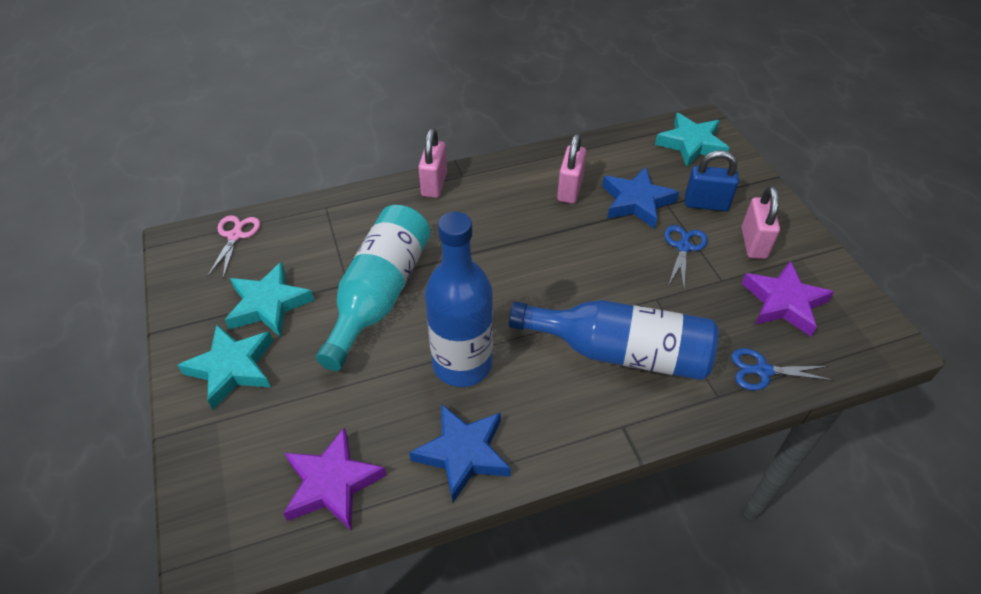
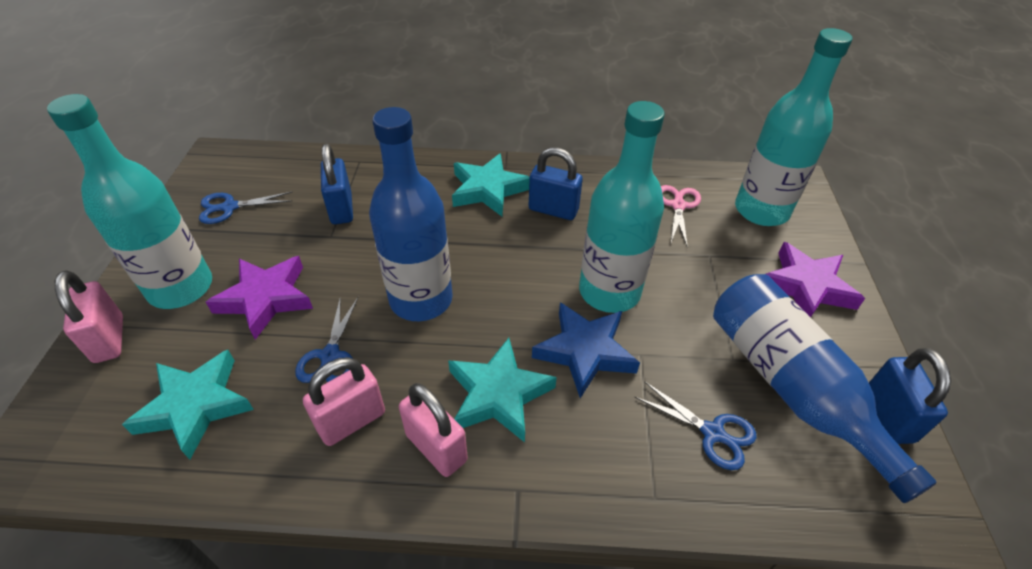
blue padlock: [685,150,739,211] = 1 -> [321,143,353,224] [529,147,583,220] [869,348,951,444] = 3
blue scissors: [664,225,708,288] [731,348,834,391] = 2 -> [199,192,292,224] [295,297,358,383] [634,382,757,470] = 3
blue star: [409,404,511,502] [602,167,679,229] = 2 -> [532,302,640,398] = 1
turquoise bottle: [316,205,431,371] = 1 -> [47,94,212,309] [579,101,665,313] [735,28,853,226] = 3

